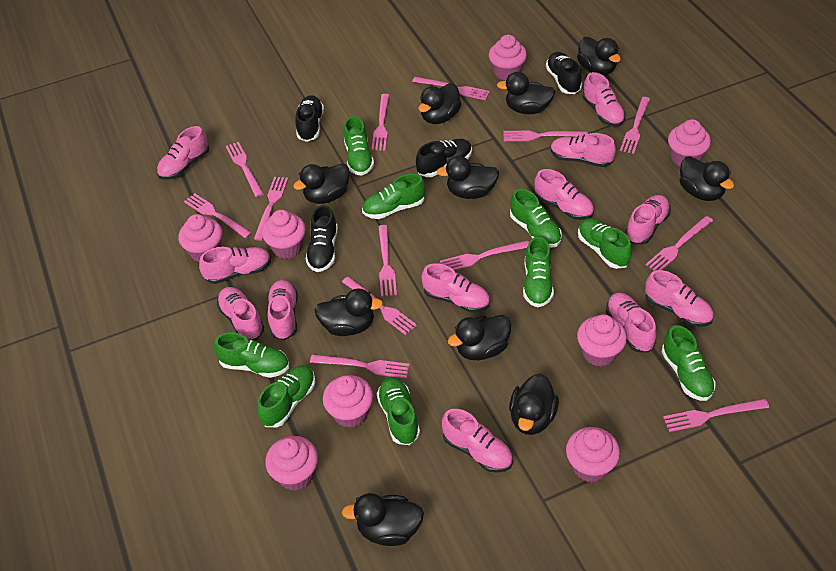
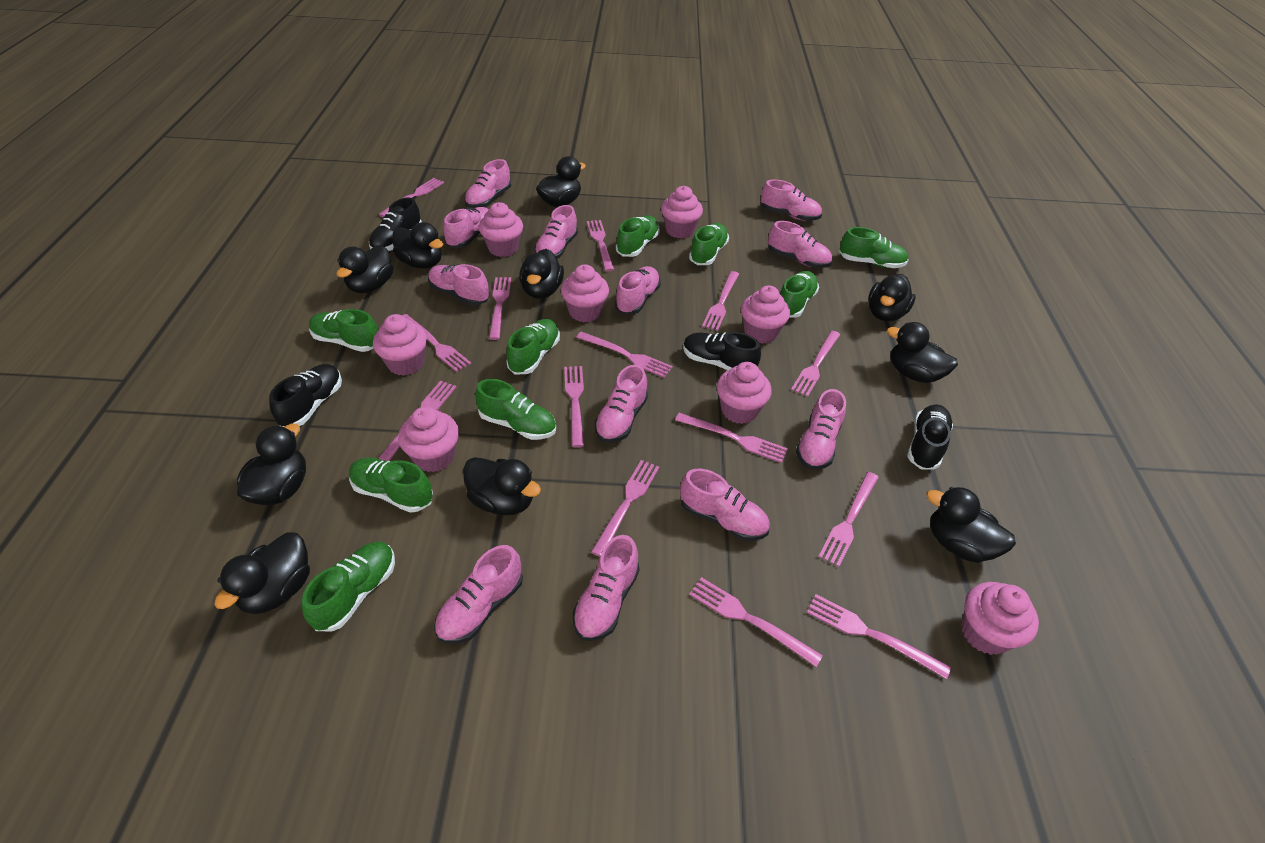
pink fork: [184,193,252,238] [226,142,263,197] [254,177,288,241] [310,354,410,378] [342,277,417,335] [371,94,389,150] [378,225,397,297] [412,77,490,100] [440,240,529,270] [504,131,588,141] [620,97,650,154] [646,216,713,271] [663,399,769,432] = 13 -> [378,178,444,217] [379,381,457,461] [402,314,471,372] [489,277,511,340] [564,366,584,447] [576,332,673,378] [587,220,614,271] [591,460,659,557] [675,413,788,463] [689,577,823,667] [702,271,739,331] [791,331,840,397] [807,594,951,679] [818,472,879,567] = 14

